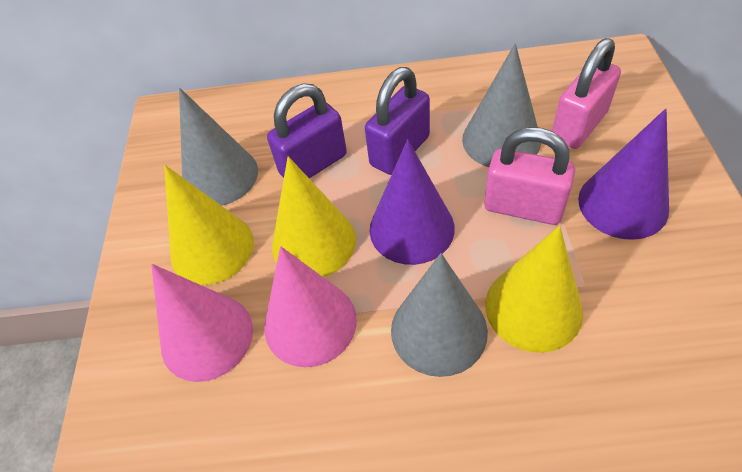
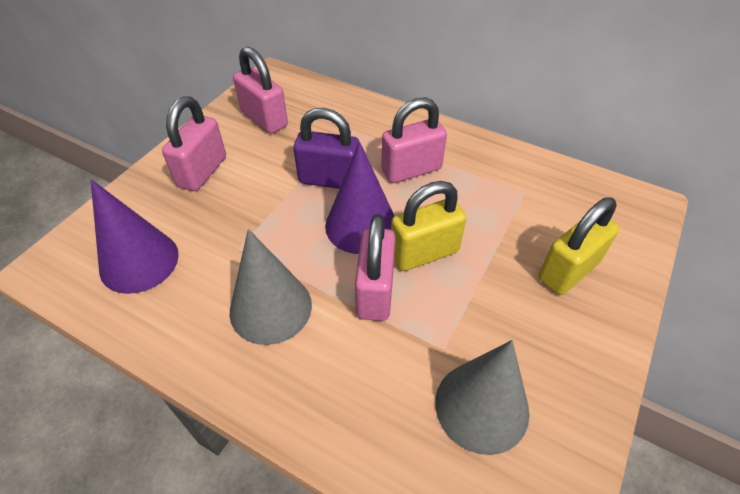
grey cone: [179,88,258,206] [391,253,488,377] [462,43,541,167] = 3 -> [230,229,312,345] [435,340,529,455] = 2
pink cone: [151,264,253,382] [264,246,357,367] = 2 -> none = 0
pink padlock: [484,127,575,225] [552,38,621,149] = 2 -> [162,96,226,191] [233,46,288,134] [355,214,396,321] [381,97,447,183] = 4
purple padlock: [267,84,347,178] [365,67,430,175] = 2 -> [293,108,359,189] = 1
yellow cone: [164,165,254,285] [272,156,356,277] [485,226,583,353] = 3 -> none = 0
yellow padlock: none = 0 -> [391,181,467,271] [539,198,619,295] = 2

